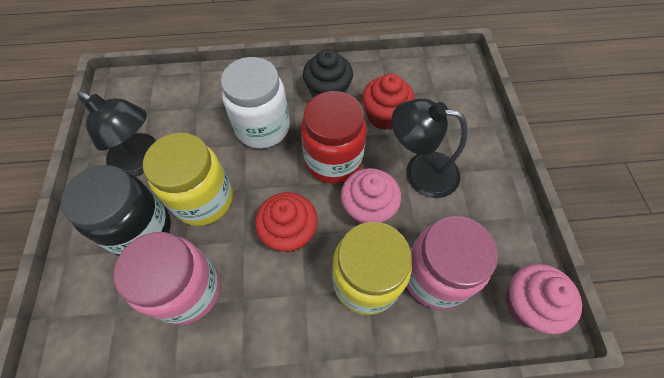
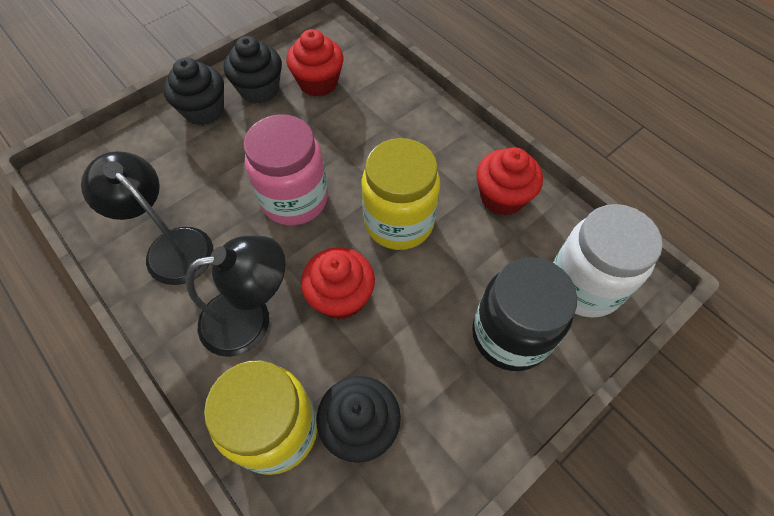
black cupcake: [303,49,353,97] = 1 -> [163,58,224,125] [224,36,282,104] [316,376,401,463] = 3
pink cupcake: [341,168,401,224] [505,264,582,334] = 2 -> none = 0
pink jar: [114,232,221,325] [407,216,498,309] = 2 -> [244,114,328,225] = 1
red cupcake: [255,192,318,252] [362,74,415,130] = 2 -> [286,29,344,97] [301,247,375,319] [476,147,543,216] = 3
red jar: [301,91,367,184] = 1 -> none = 0

